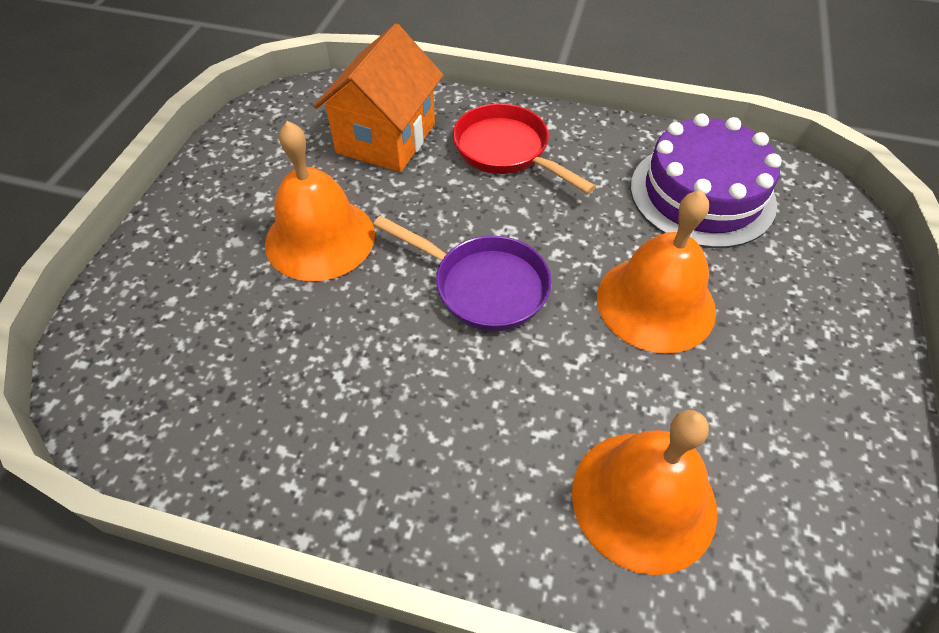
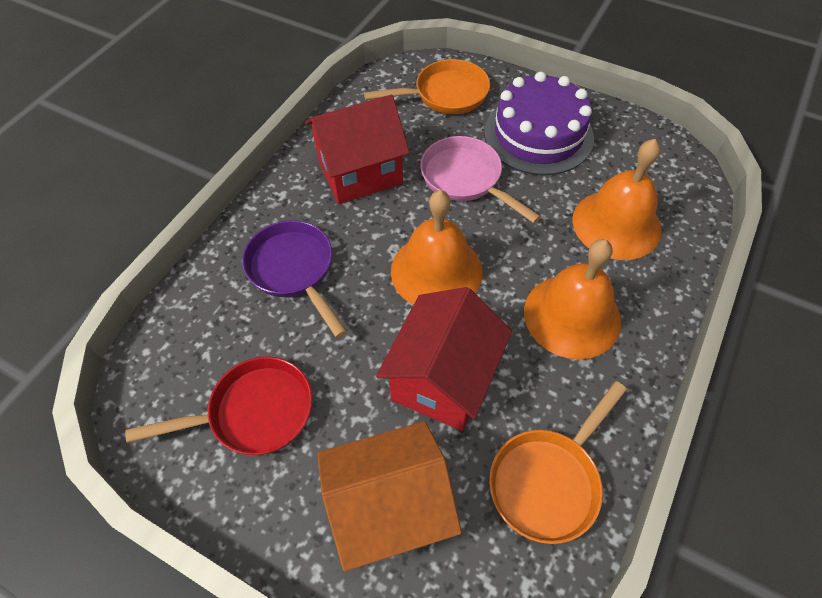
orange pan: none = 0 -> [364,59,490,114] [489,381,627,544] = 2
pink pan: none = 0 -> [420,136,541,223] = 1
red house: none = 0 -> [305,95,410,204] [376,287,512,431] = 2

